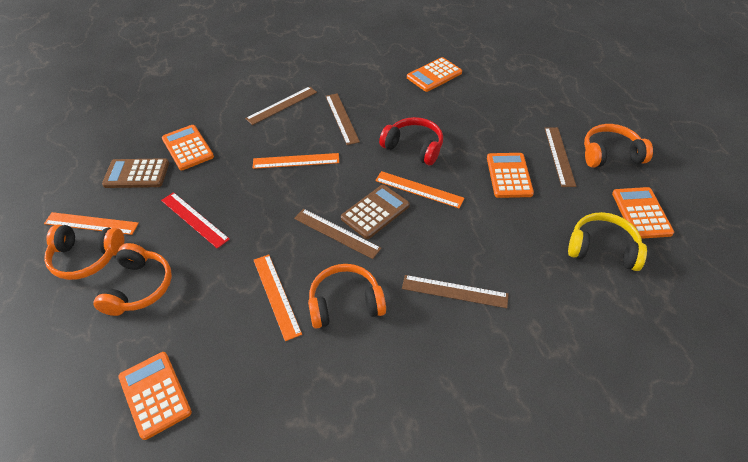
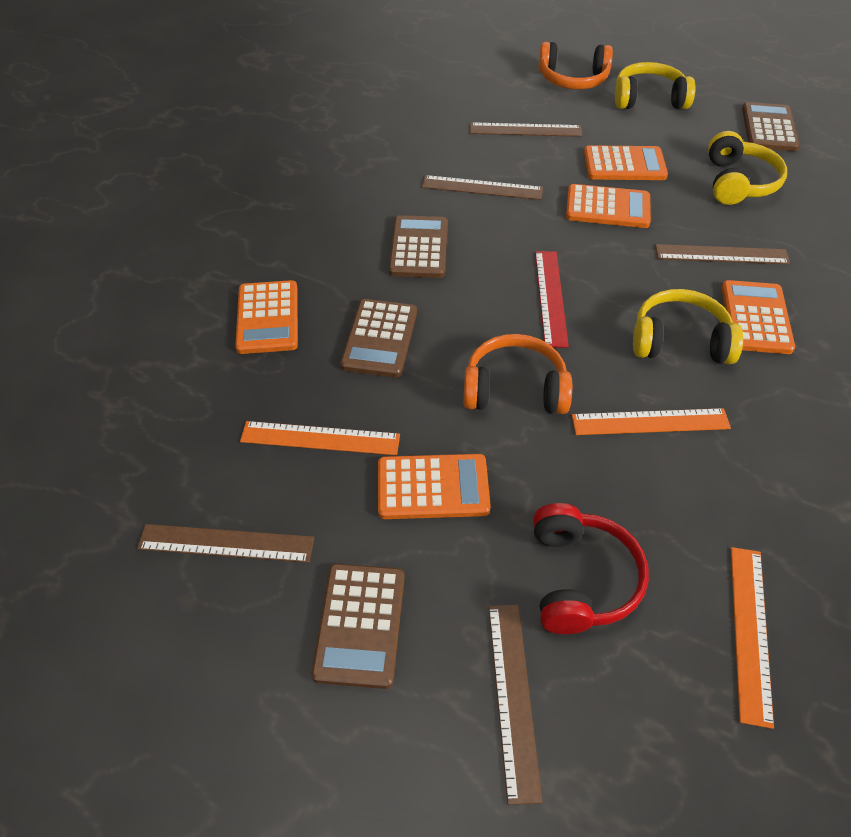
brown calculator: [102,158,169,188] [341,185,410,239] = 2 -> [311,564,405,689] [340,299,417,377] [389,215,448,278] [742,102,800,151] = 4
orange headphones: [44,224,124,280] [94,243,172,316] [308,264,386,329] [584,124,653,168] = 4 -> [463,334,572,414] [538,42,613,89] = 2
orange ruler: [44,212,139,235] [253,153,339,169] [253,254,302,341] [375,171,464,208] = 4 -> [240,421,400,455] [572,408,731,435] [731,547,774,729] = 3
yellow headphones: [568,212,647,271] = 1 -> [615,62,696,109] [633,289,743,364] [708,131,787,205] = 3

